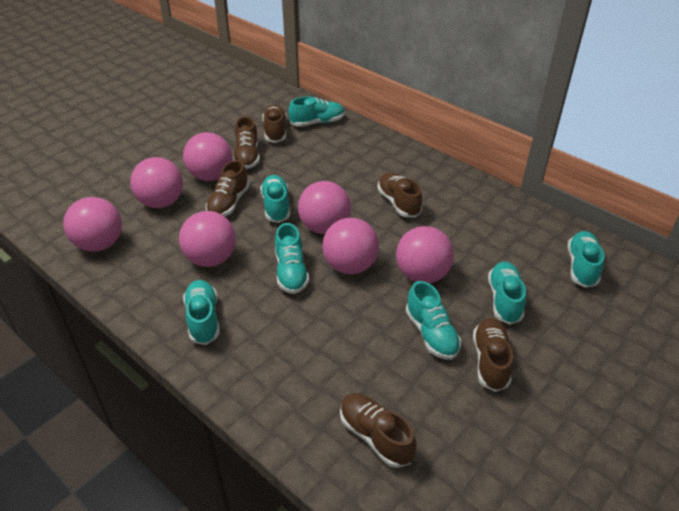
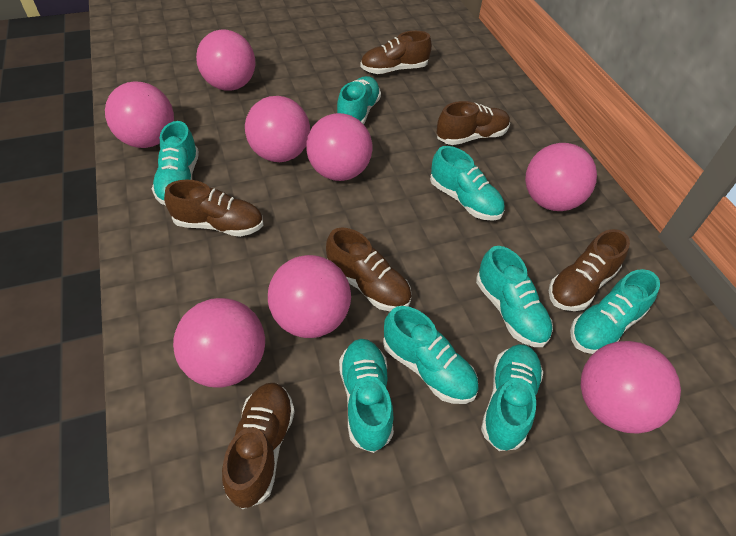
pink ball: [63,197,122,252] [130,157,183,208] [179,211,236,267] [183,132,232,181] [298,181,351,234] [322,218,379,274] [396,226,454,283] = 7 -> [105,81,174,148] [173,298,265,388] [196,30,256,91] [245,96,310,162] [268,255,351,338] [306,113,373,181] [525,143,597,211] [581,341,681,434] = 8
turquoise shoe: [183,280,220,345] [260,175,290,223] [275,223,309,294] [289,96,345,127] [406,281,461,360] [488,261,526,325] [568,231,604,288] = 7 -> [152,121,199,206] [337,76,381,124] [339,339,394,453] [383,306,479,404] [430,146,504,221] [476,246,553,347] [481,344,543,451] [570,269,660,354] = 8

